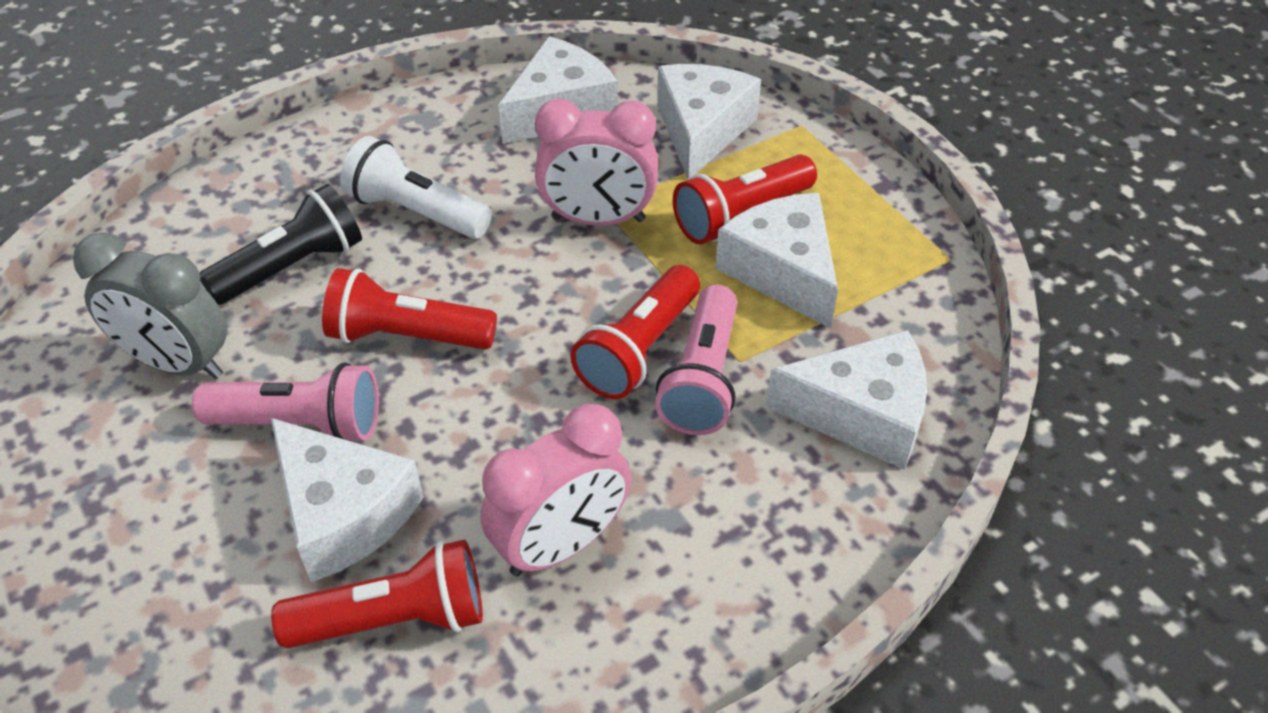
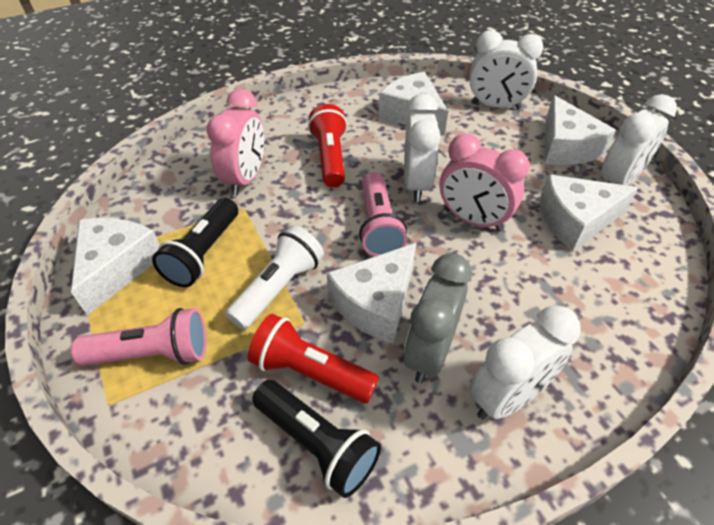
black flashlight: [200,184,362,305] = 1 -> [152,198,238,287] [252,380,381,498] = 2
red flashlight: [271,539,483,648] [322,268,497,350] [570,265,700,399] [673,155,817,245] = 4 -> [248,314,379,403] [308,104,347,187] = 2
white clock: none = 0 -> [404,93,441,202] [469,30,543,109] [469,305,581,420] [601,94,677,185] = 4

